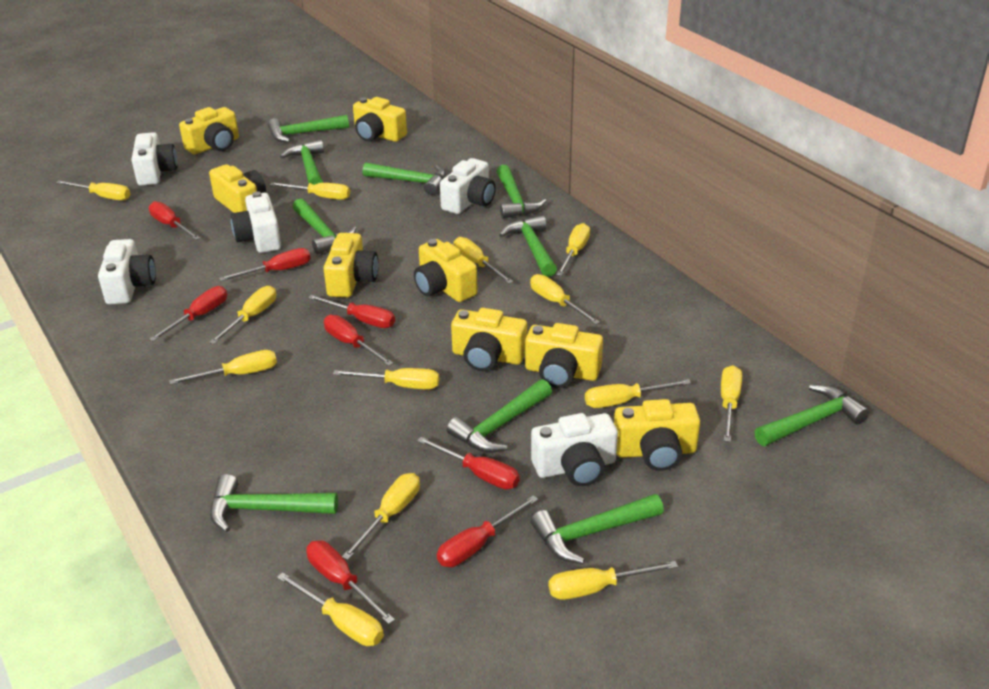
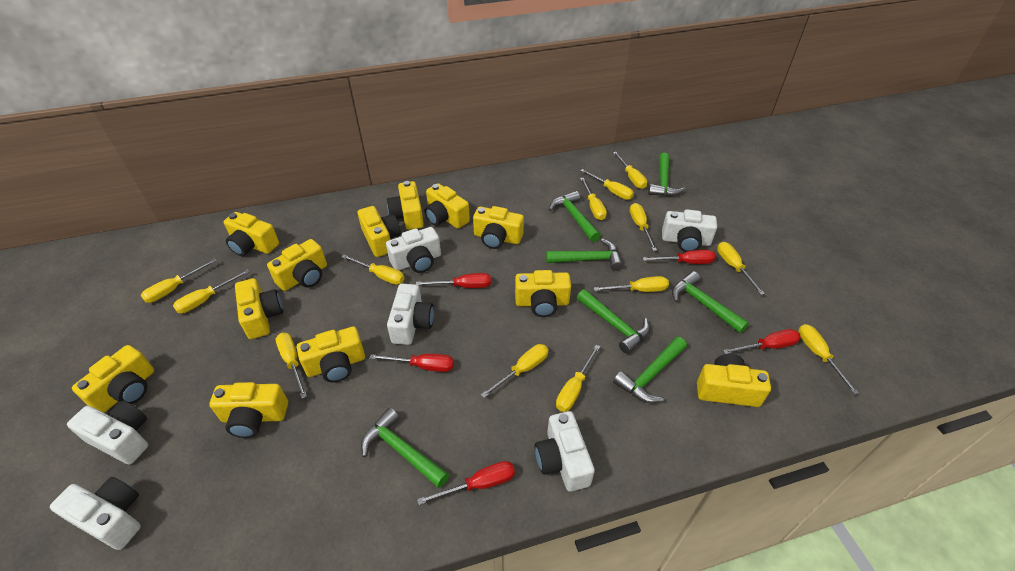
green hammer: [210,474,338,532] [268,115,349,142] [280,140,324,185] [293,198,356,254] [362,162,446,195] [447,379,552,453] [497,165,546,219] [499,215,557,277] [531,494,664,564] [755,385,869,446] = 10 -> [361,408,449,488] [546,239,623,271] [549,191,601,242] [577,289,650,354] [613,337,687,403] [648,153,685,196] [672,271,749,333] = 7
red screwdriver: [149,201,200,240] [149,286,227,342] [219,248,311,281] [306,540,395,624] [308,295,395,328] [324,315,394,366] [417,437,520,489] [437,495,538,567] = 8 -> [369,354,454,372] [416,273,491,288] [417,461,515,505] [643,250,716,264] [723,329,801,354] = 5
white camera: [98,239,156,304] [131,132,178,186] [231,191,281,253] [440,158,496,214] [531,413,618,486] = 5 -> [50,477,141,550] [67,401,148,465] [386,227,441,273] [387,284,434,345] [535,411,595,492] [662,209,717,252] = 6
yellow camera: [179,107,239,154] [209,164,266,213] [324,233,378,297] [353,97,407,142] [414,239,478,302] [451,308,527,371] [525,323,603,388] [614,399,700,471] = 8 -> [72,345,154,413] [209,382,288,438] [224,212,279,256] [235,278,283,339] [267,239,327,291] [297,326,365,383] [358,206,401,257] [387,181,424,230] [424,183,470,229] [473,206,524,249] [515,270,571,317] [697,354,771,407] = 12

